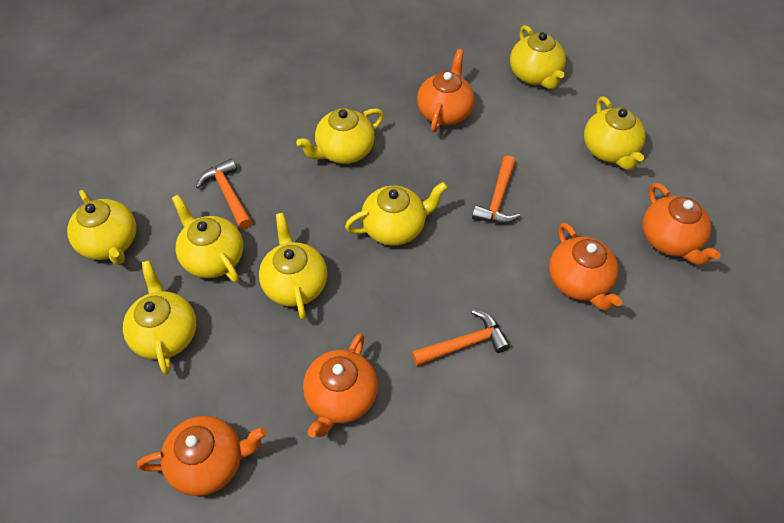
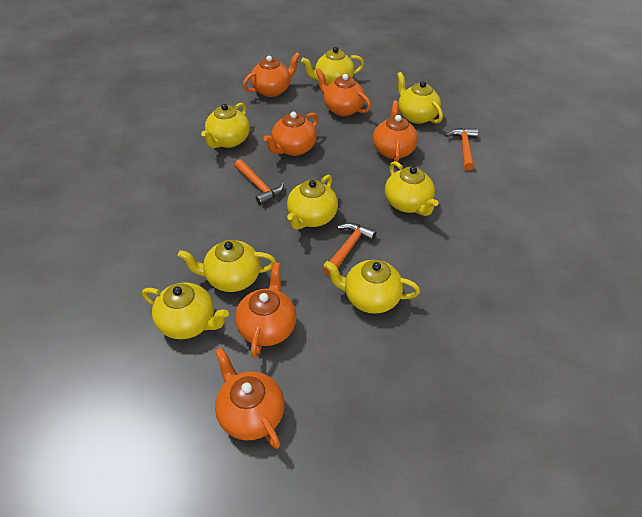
orange teapot: [137,416,267,496] [303,333,378,437] [417,49,475,132] [549,223,622,311] [643,183,721,265] = 5 -> [215,348,284,449] [235,262,297,358] [243,53,300,97] [263,112,318,156] [316,69,371,116] [373,101,418,162] = 6

